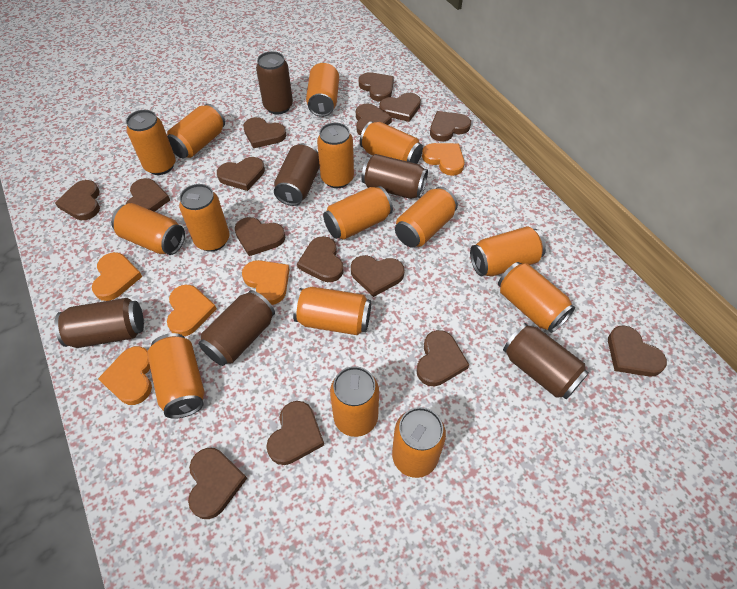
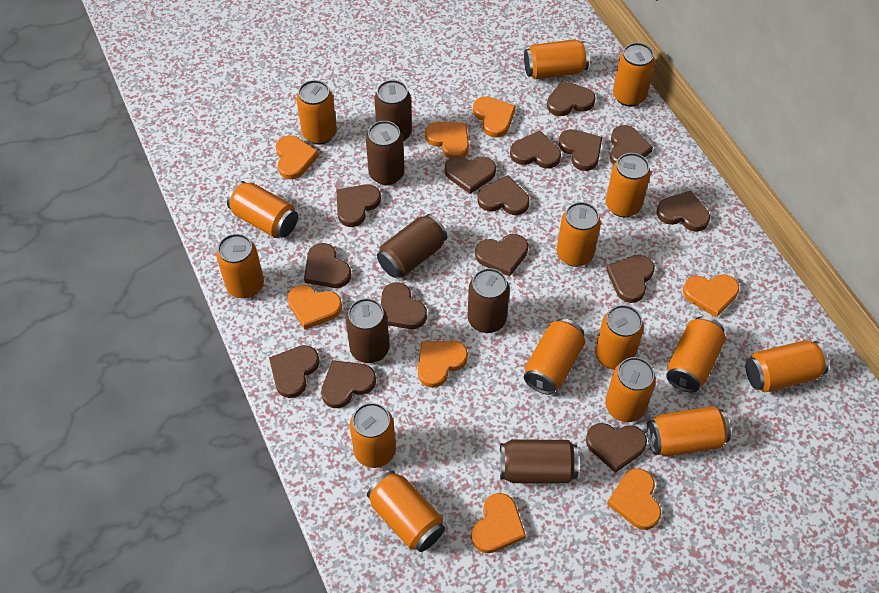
orange heart: [92,252,142,301] [98,346,152,405] [167,285,217,336] [242,260,290,305] [422,143,465,176] = 5 -> [276,135,319,179] [287,285,342,330] [418,341,468,388] [425,122,469,159] [471,493,526,553] [473,96,516,138] [607,468,661,530] [683,274,739,317] = 8

